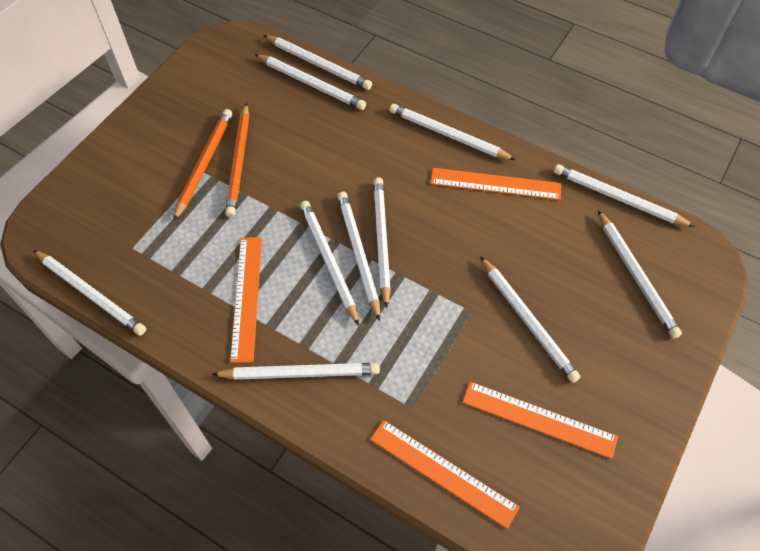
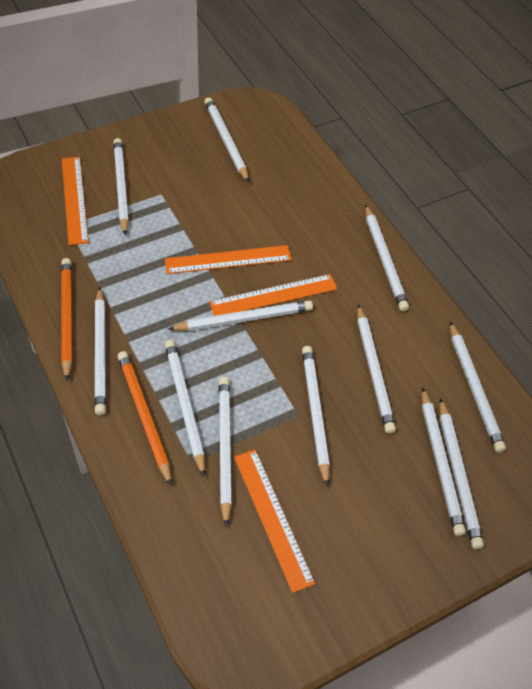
white pencil: [33,250,146,336] [211,363,380,380] [255,54,366,110] [264,35,372,90] [300,201,359,326] [337,191,380,321] [373,177,391,309] [389,104,516,160] [480,256,580,383] [554,164,695,227] [598,210,682,339] = 11 -> [94,287,106,415] [113,138,129,235] [165,340,205,476] [168,301,313,331] [204,97,249,183] [219,377,232,527] [302,346,330,487] [357,304,396,434] [365,205,409,311] [422,387,466,536] [440,398,484,549] [450,322,506,452] = 12

